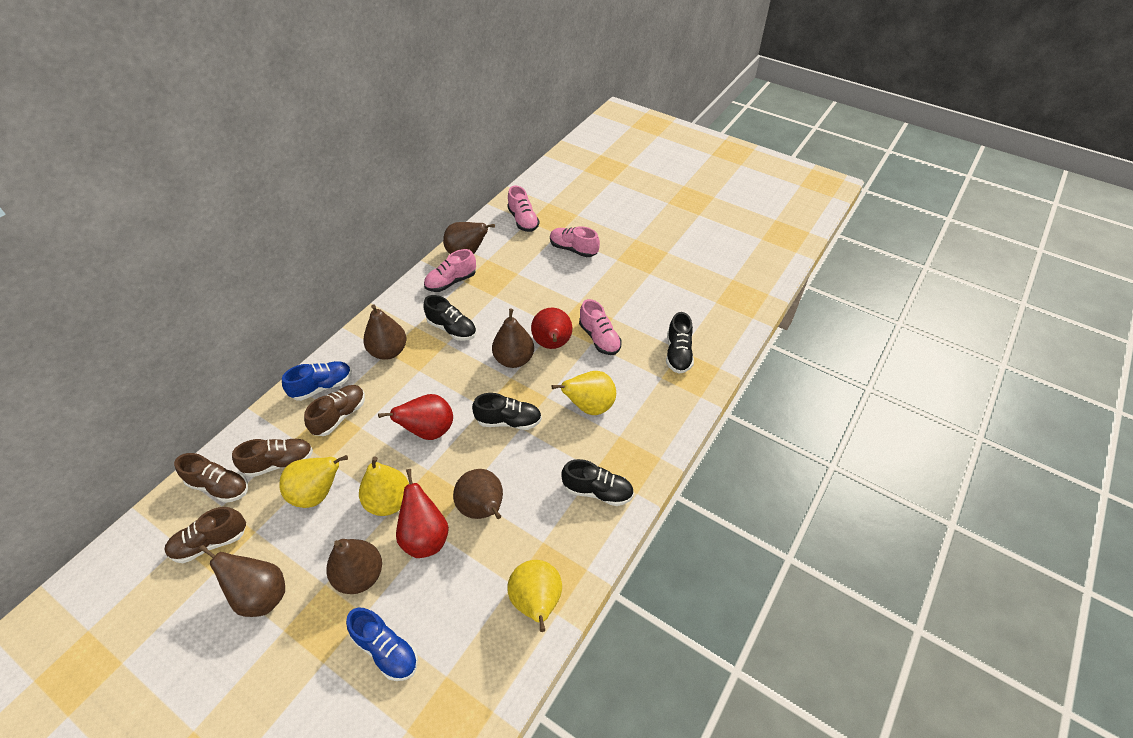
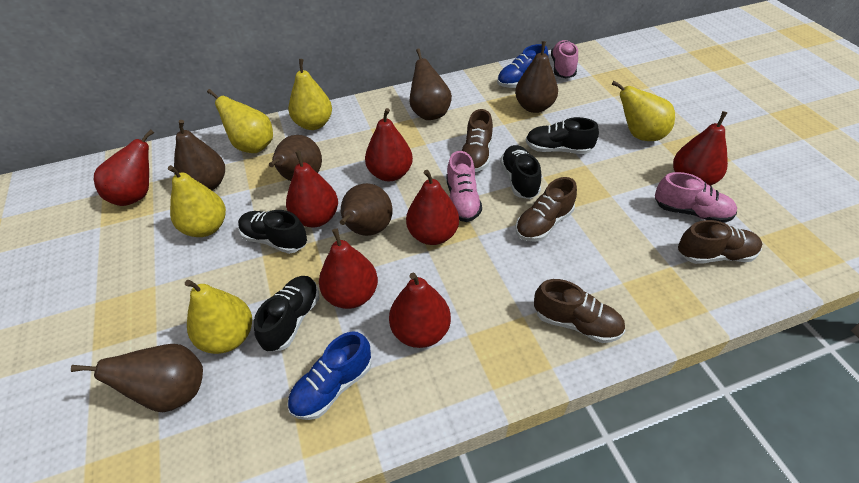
pink shoe: [424,249,476,292] [507,185,539,232] [550,226,600,257] [579,299,622,355] = 4 -> [446,151,482,222] [551,40,578,78] [655,172,737,223] = 3
red pear: [378,394,453,440] [396,469,449,558] [531,307,572,349] = 3 -> [94,129,154,206] [286,151,338,227] [319,229,378,309] [365,108,413,181] [389,273,451,348] [406,170,459,245] [673,111,728,186] = 7
yellow pear: [279,455,348,508] [359,457,409,516] [507,560,562,632] [551,371,616,415] = 4 -> [168,165,226,237] [185,280,252,354] [207,89,273,153] [288,59,332,130] [611,81,675,141] = 5

